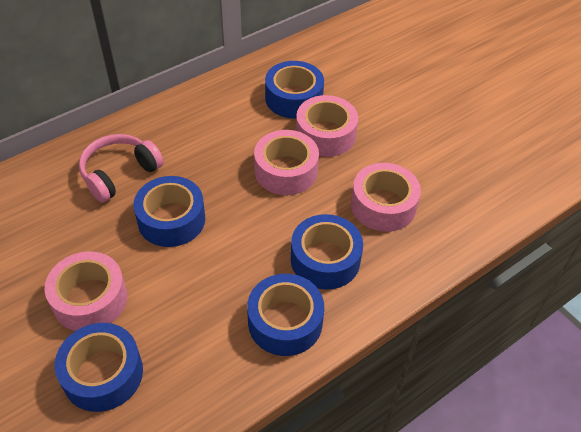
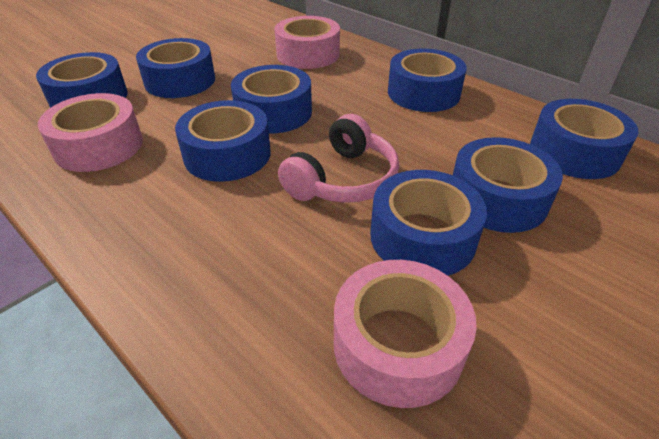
blue tape: [55,323,143,412] [133,176,205,247] [247,274,324,356] [265,61,324,119] [291,214,363,290] = 5 -> [36,52,128,108] [136,38,215,98] [175,100,271,182] [231,65,312,134] [370,170,487,276] [388,49,467,112] [453,137,563,233] [530,99,638,179] = 8
pink tape: [45,252,127,331] [254,130,319,195] [296,95,358,157] [351,163,421,232] = 4 -> [38,93,143,172] [274,16,340,69] [334,260,477,408] = 3

